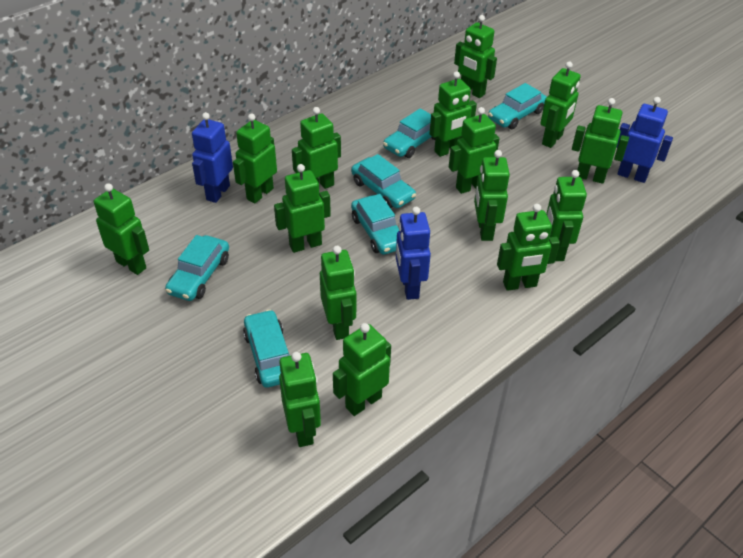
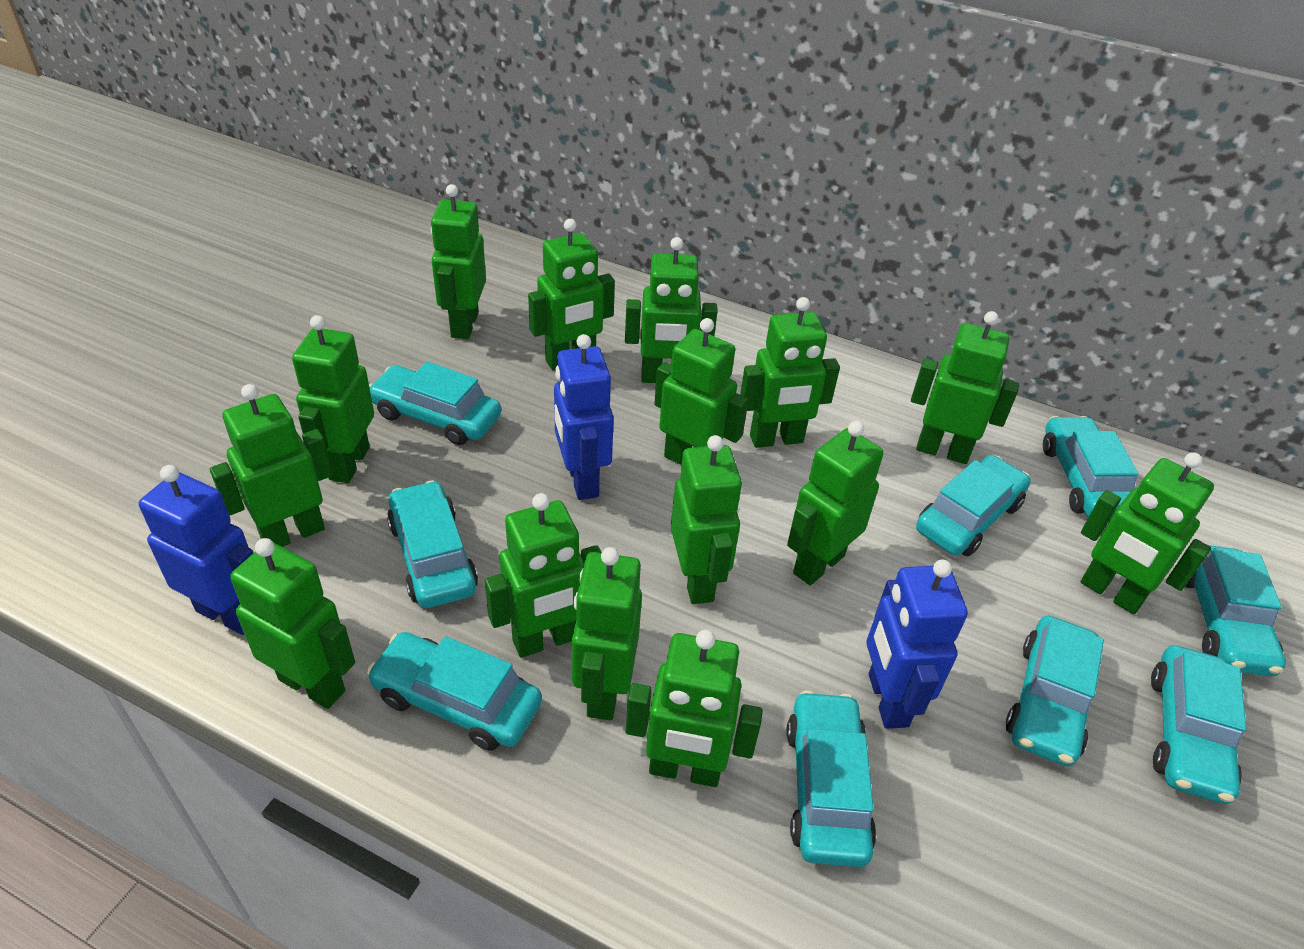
turquoise car: [165,235,229,301] [243,309,290,388] [351,154,416,208] [351,194,399,255] [383,108,436,158] [488,83,546,129] = 6 -> [367,632,542,751] [369,362,501,445] [387,480,478,608] [786,690,877,867] [916,455,1031,556] [1006,616,1104,766] [1043,416,1139,519] [1151,645,1247,804] [1185,545,1286,677] = 9

